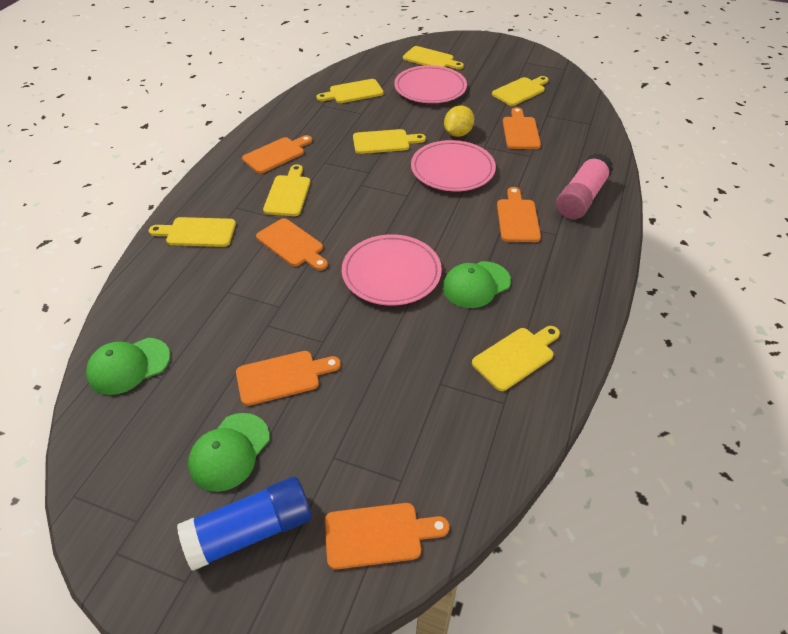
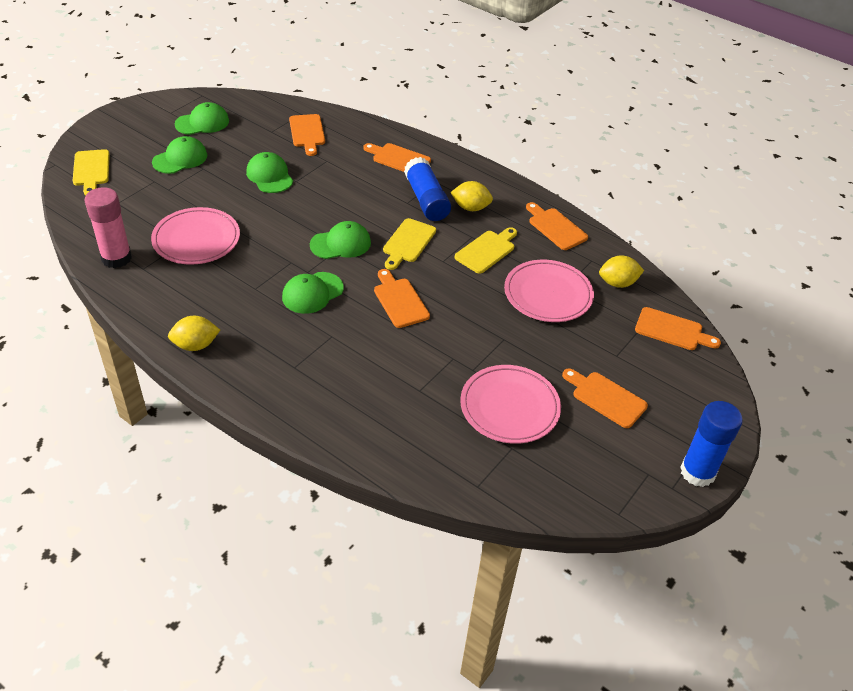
blue glue stick: [177,477,312,571] = 1 -> [404,157,451,221] [680,401,743,487] = 2
green cap: [86,338,170,395] [188,413,270,492] [443,261,511,308] = 3 -> [152,136,207,174] [175,102,229,135] [246,152,293,193] [282,272,344,314] [310,221,371,259] = 5
yellow cutting board: [149,217,236,247] [263,164,310,216] [316,79,384,103] [353,129,426,154] [403,46,464,69] [472,326,560,391] [492,76,549,106] = 7 -> [73,149,110,195] [383,218,436,270] [454,227,517,274] = 3
yellow lemon: [444,105,474,137] = 1 -> [168,316,220,351] [450,181,493,211] [599,256,644,288] = 3

